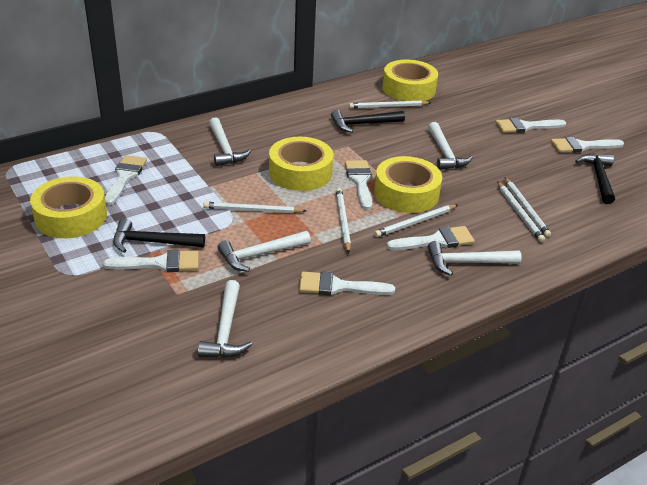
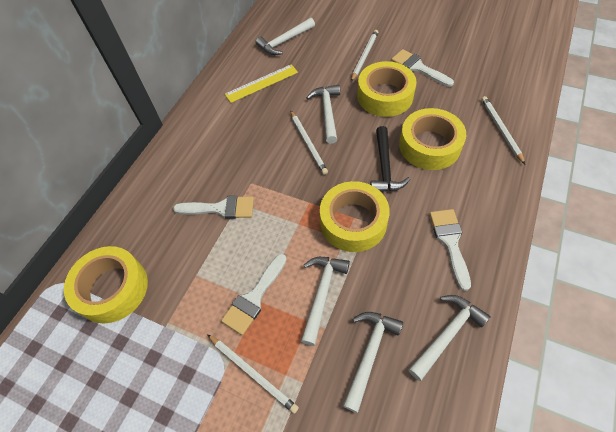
black hammer: [113,218,205,253] [331,110,405,133] [575,153,615,204] = 3 -> [370,126,410,192] = 1
white brush: [103,250,199,272] [105,155,147,205] [299,272,395,296] [345,160,372,210] [387,226,475,250] [496,118,566,133] [551,137,624,153] = 7 -> [173,196,254,219] [221,254,287,335] [391,49,454,87] [430,209,471,291] = 4
white pencil: [203,202,307,213] [336,188,351,253] [349,100,431,109] [374,204,457,237] [497,181,545,242] [505,178,551,237] = 6 -> [207,334,299,414] [291,111,328,175] [351,30,379,82] [481,96,525,164] = 4
yellow ruler: none = 0 -> [225,64,298,103] = 1

